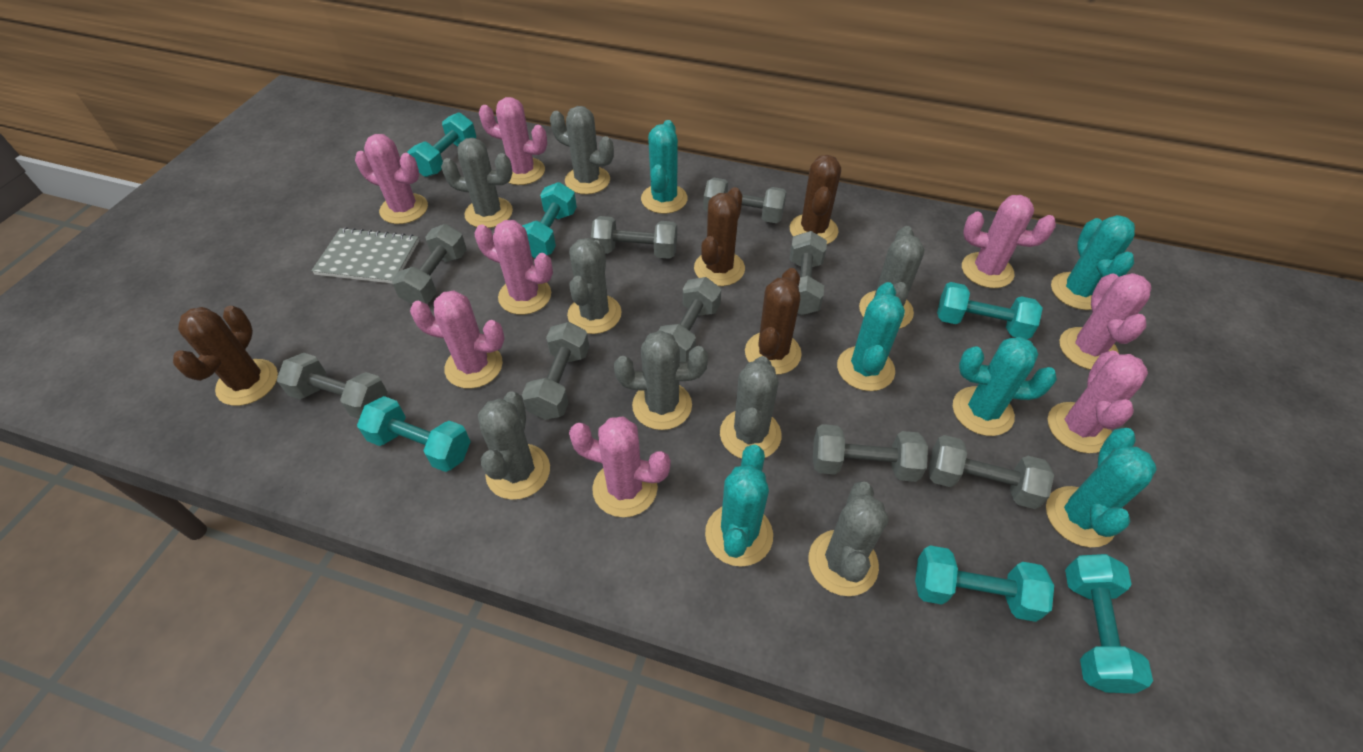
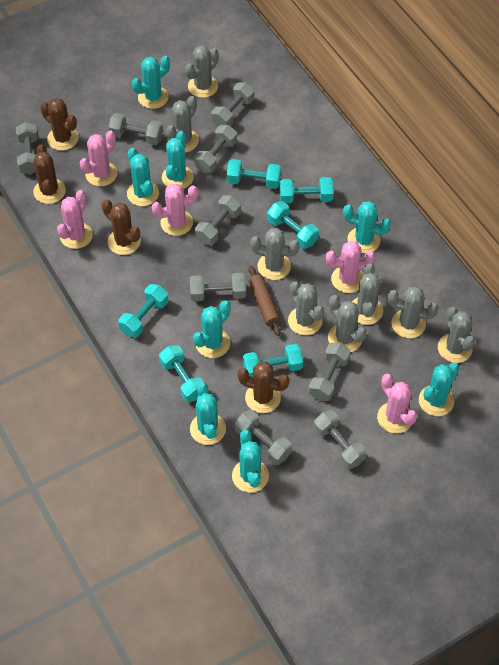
brown rolling pin: none = 0 -> [249,266,280,336] = 1
grey notebook: [311,227,419,284] = 1 -> none = 0
pink cactus: [355,134,428,224] [410,290,505,389] [475,220,553,315] [479,97,547,185] [569,417,671,517] [962,195,1056,288] [1048,350,1148,453] [1059,273,1151,370] = 8 -> [57,190,93,249] [80,130,117,186] [151,184,198,236] [326,241,375,293] [377,374,417,434] = 5
turquoise cactus: [641,120,688,214] [705,445,773,567] [837,282,905,391] [953,337,1057,436] [1046,428,1157,547] [1051,215,1135,310] = 6 -> [127,148,159,206] [132,56,170,109] [162,131,194,189] [190,382,226,445] [193,300,231,358] [232,429,269,493] [343,201,391,254] [419,363,459,416] = 8

